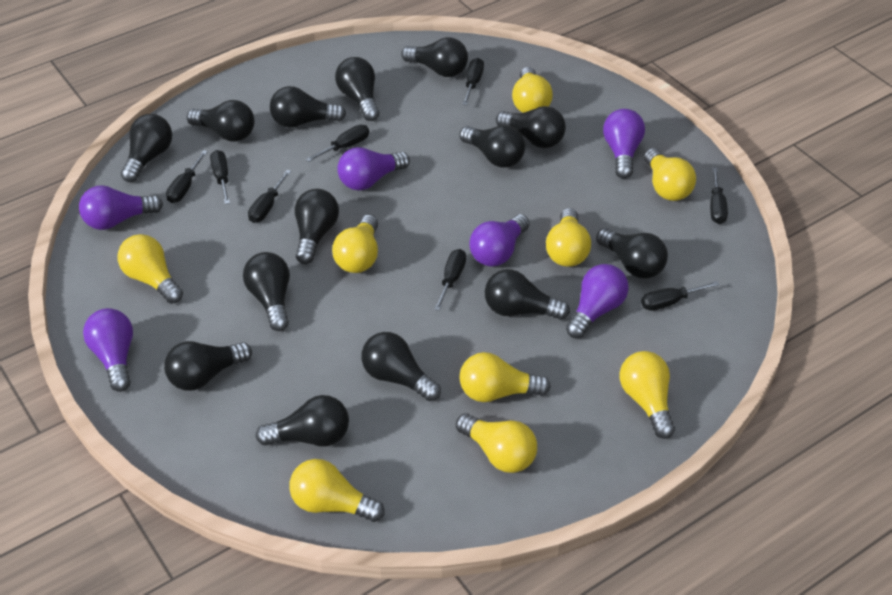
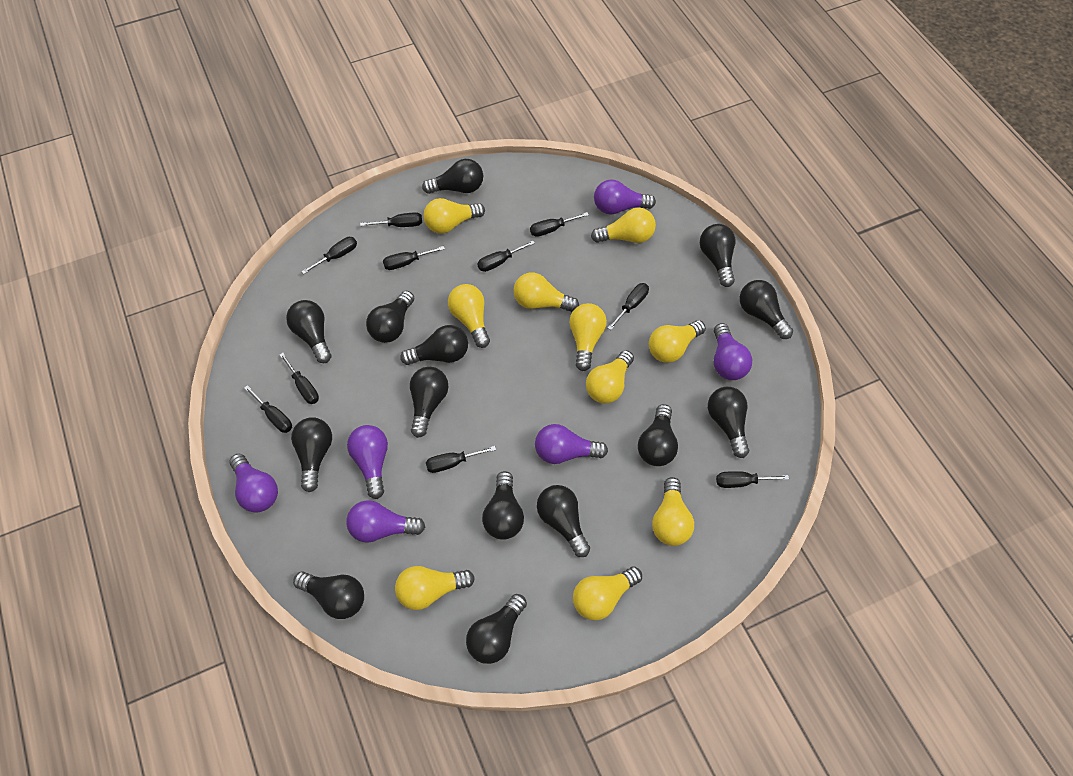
black screwdriver: [166,150,208,203] [210,150,230,204] [248,170,291,223] [306,125,369,162] [434,249,466,311] [462,58,484,105] [641,281,719,311] [710,168,728,224] = 8 -> [244,385,292,433] [280,353,319,404] [301,237,357,274] [360,212,422,227] [383,246,445,270] [426,446,496,473] [477,241,535,272] [530,212,589,237] [608,283,649,330] [716,471,789,488] = 10
yellow light bulb: [118,234,183,304] [289,459,385,522] [332,215,378,273] [456,413,537,473] [459,352,551,402] [512,67,553,113] [546,208,591,267] [620,351,675,439] [644,148,696,201] = 9 -> [395,566,475,610] [423,198,485,234] [448,284,490,348] [513,273,579,312] [569,303,607,371] [573,566,642,621] [586,350,634,404] [591,208,656,243] [649,320,706,363] [652,477,694,546] = 10

